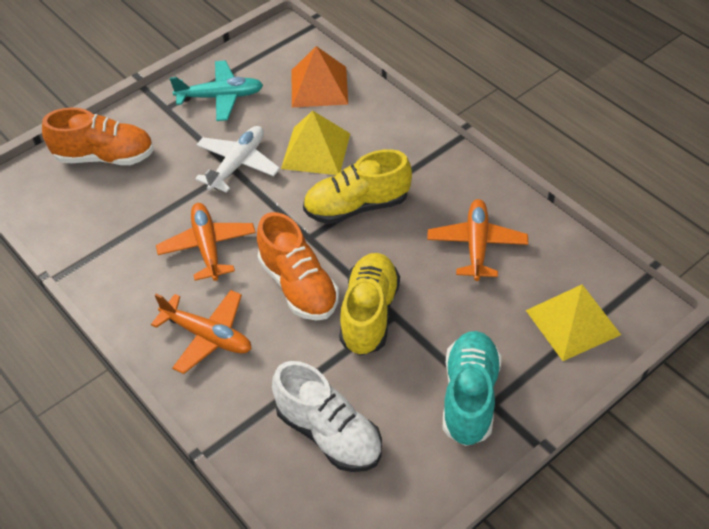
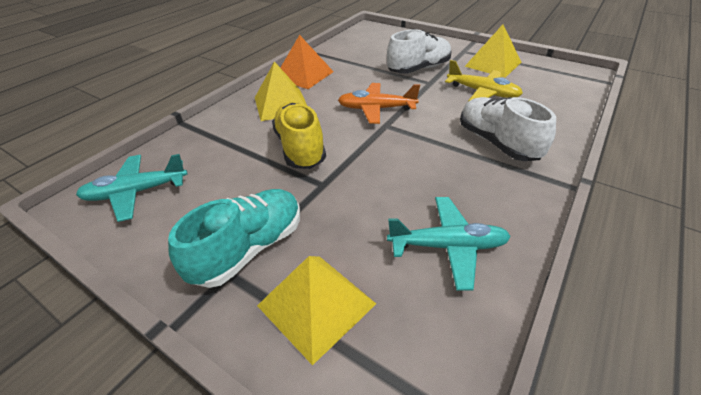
orange plane: [151,290,251,374] [156,203,256,281] [427,199,528,281] = 3 -> [338,83,420,124] = 1
orange shoe: [42,107,154,165] [257,212,339,321] = 2 -> none = 0
turquoise plane: [170,60,263,121] = 1 -> [76,154,188,222] [387,197,511,291] = 2
white plane: [195,126,280,193] = 1 -> none = 0
white shoe: [272,361,382,472] = 1 -> [387,29,451,74] [460,97,556,161] = 2
yellow plane: none = 0 -> [445,60,523,101] = 1
yellow pyramid: [281,111,350,175] [526,284,621,361] = 2 -> [255,61,307,121] [257,256,376,366] [464,25,521,78] = 3
yellow shoe: [303,149,412,224] [339,253,400,355] = 2 -> [272,101,326,169] = 1

